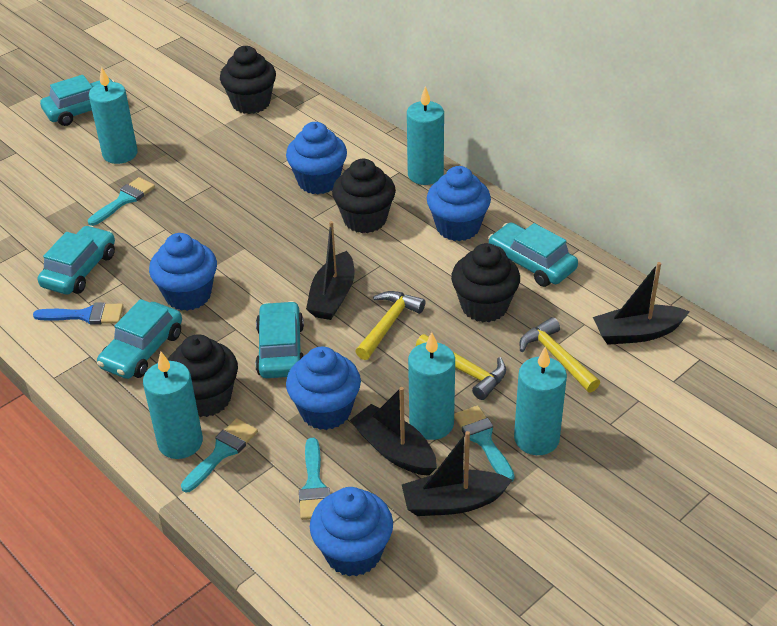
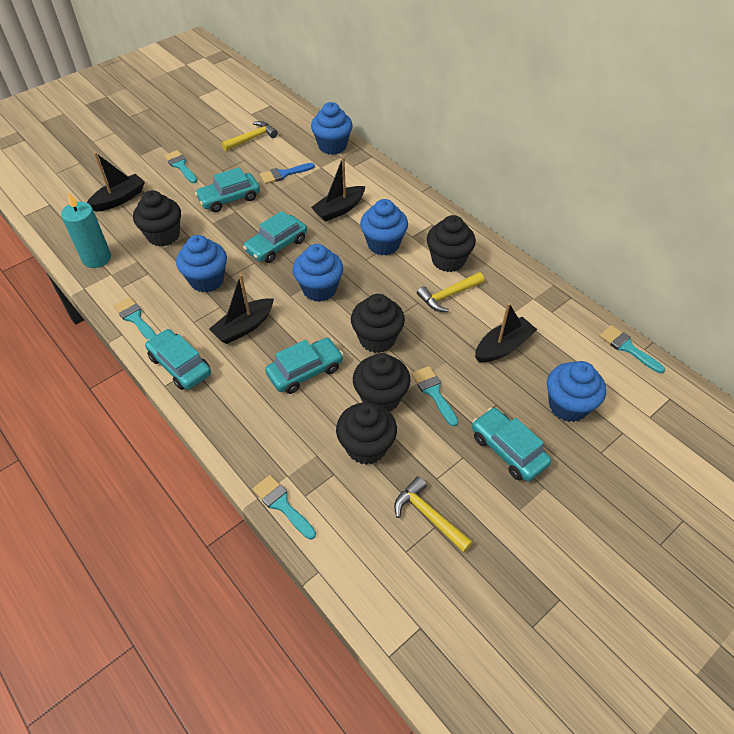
black cupcake: [168,334,238,417] [220,46,276,114] [332,159,396,233] [451,243,520,322] = 4 -> [133,190,181,247] [336,402,397,465] [351,294,405,353] [353,353,411,411] [427,215,476,272] = 5
turquoise brush: [88,177,155,226] [181,418,258,493] [299,438,330,520] [454,406,515,481] = 4 -> [113,297,156,340] [164,150,197,183] [253,475,316,540] [412,366,458,426] [599,325,665,373] = 5
turquoise candle: [89,67,138,164] [143,352,203,459] [407,86,444,185] [408,332,455,440] [514,347,567,455] = 5 -> [61,192,111,268] = 1

